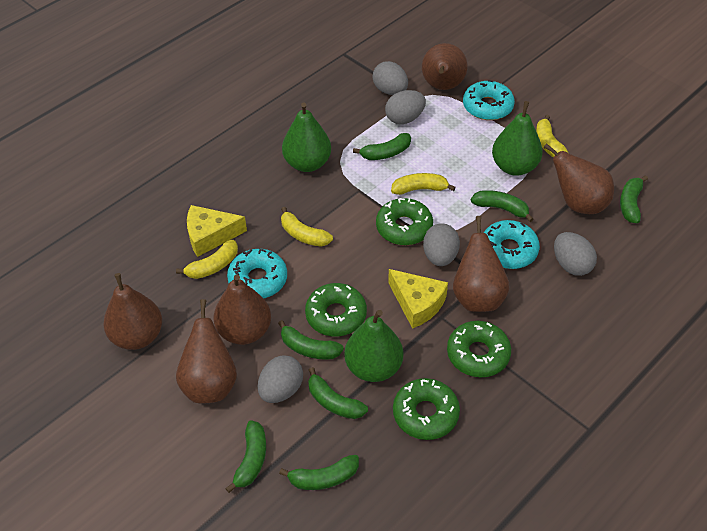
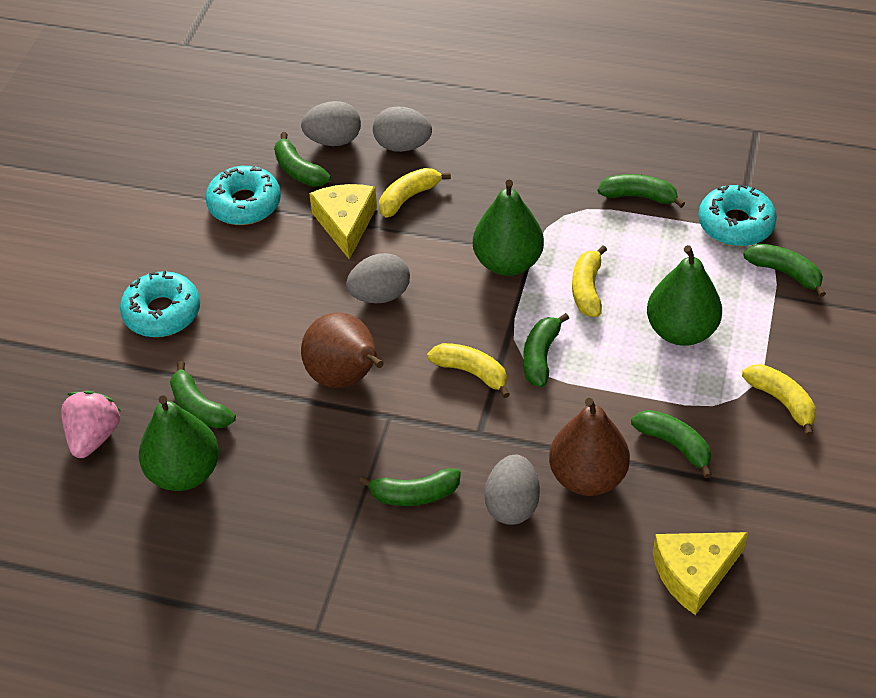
brown pear: [103,273,162,350] [176,299,237,403] [214,274,271,345] [422,43,468,90] [453,216,510,312] [543,143,614,214] = 6 -> [301,312,384,388] [549,398,630,496] = 2
green donut: [305,283,367,336] [376,198,433,245] [393,378,460,440] [447,321,511,377] = 4 -> none = 0
grey egg: [258,355,303,403] [372,61,408,95] [385,90,426,124] [423,223,460,266] [554,232,597,276] = 5 -> [301,101,361,146] [346,253,410,303] [373,107,432,152] [484,455,540,525] = 4
pink strawberry: none = 0 -> [61,391,121,458] = 1

